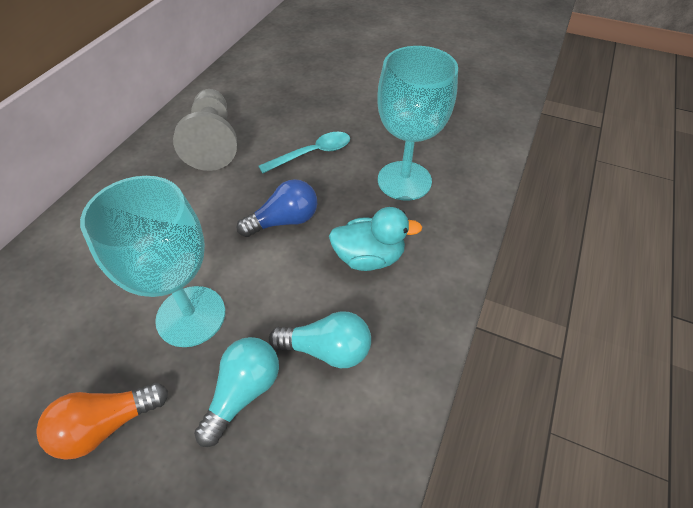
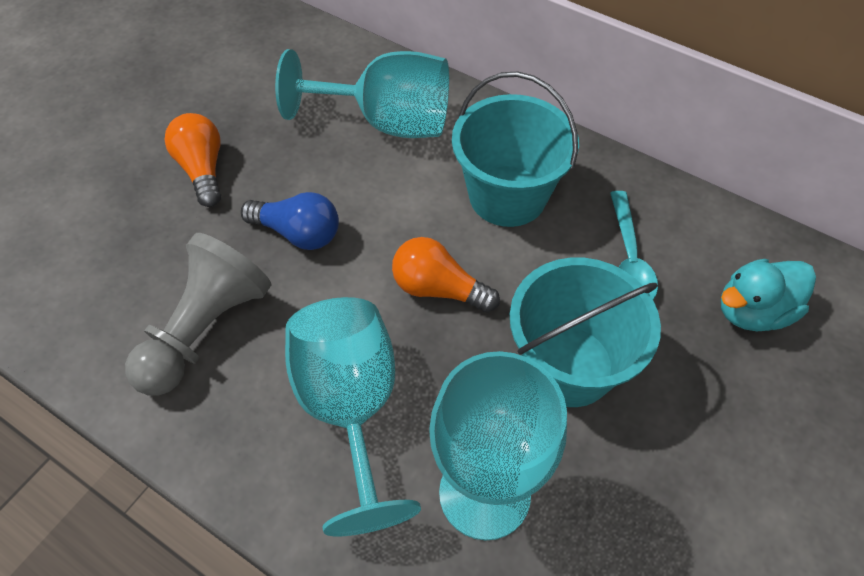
orange light bulb: [36,383,168,460] = 1 -> [164,113,221,207] [392,237,500,312] = 2
turquoise bucket: none = 0 -> [452,72,579,227] [510,257,661,407] = 2
turquoise goblet: [80,176,225,347] [377,46,458,201] = 2 -> [275,49,449,138] [285,297,421,536] [429,351,567,541] = 3
turquoise light bulb: [194,337,279,447] [269,311,371,368] = 2 -> none = 0

